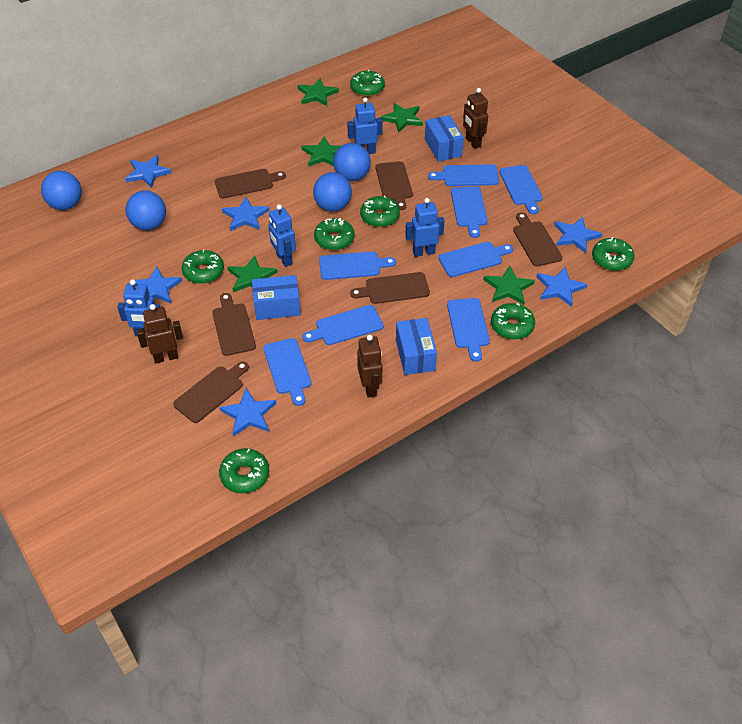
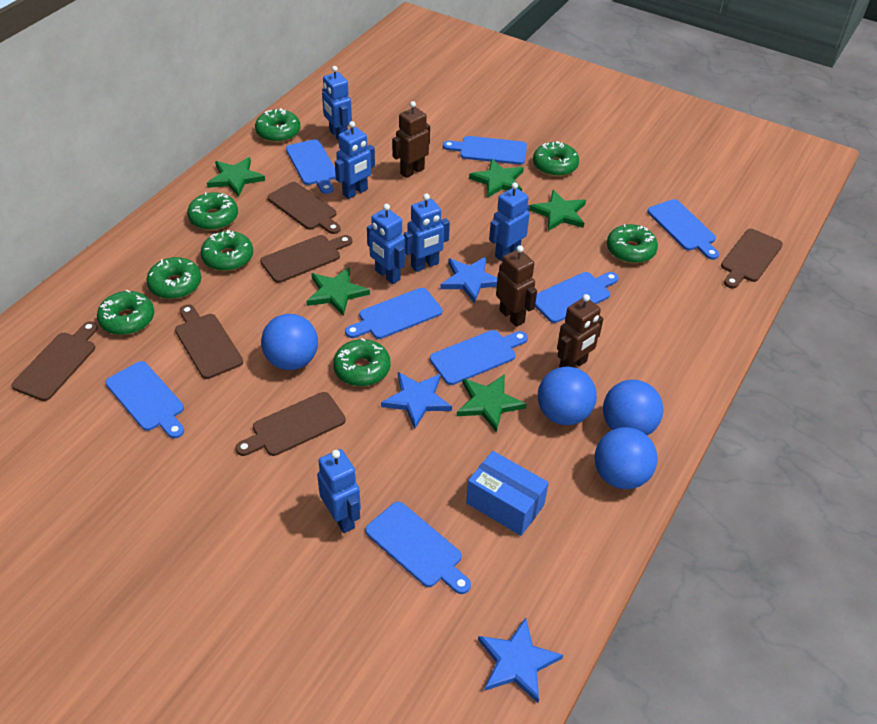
blue box: [252,275,301,320] [396,318,437,375] [425,115,464,162] = 3 -> [466,451,549,536] = 1
blue robot: [117,279,160,336] [268,204,296,267] [348,97,383,154] [405,198,445,257] = 4 -> [317,449,361,533] [322,66,352,141] [335,121,375,199] [367,204,405,284] [404,194,450,272] [489,182,530,261] = 6
blue star: [125,155,172,188] [135,267,182,303] [219,388,276,436] [222,197,270,231] [537,266,588,307] [554,217,602,253] = 6 -> [381,372,452,429] [440,257,497,304] [478,618,563,703] = 3
green donut: [182,249,224,284] [219,448,269,493] [314,218,355,250] [350,70,385,96] [360,196,400,227] [491,303,535,339] [592,237,634,271] = 7 -> [97,290,154,335] [146,257,201,299] [187,192,238,230] [201,230,253,271] [255,108,301,142] [333,338,390,386] [533,141,579,177] [607,224,658,263] = 8

